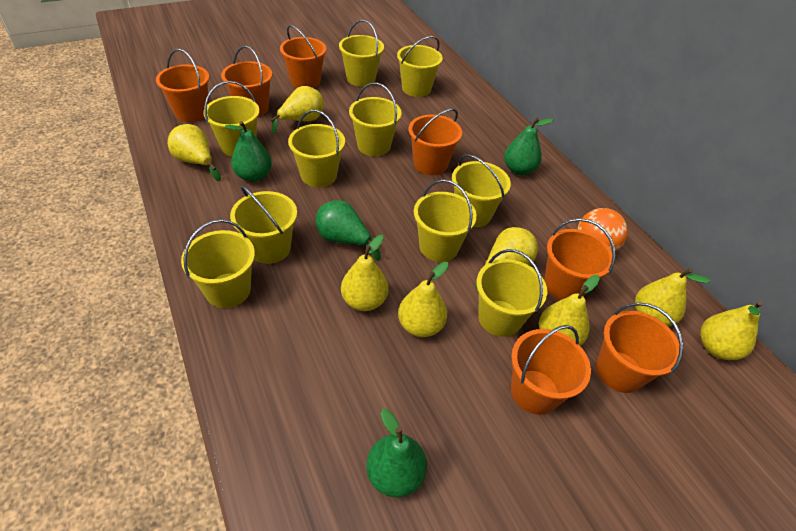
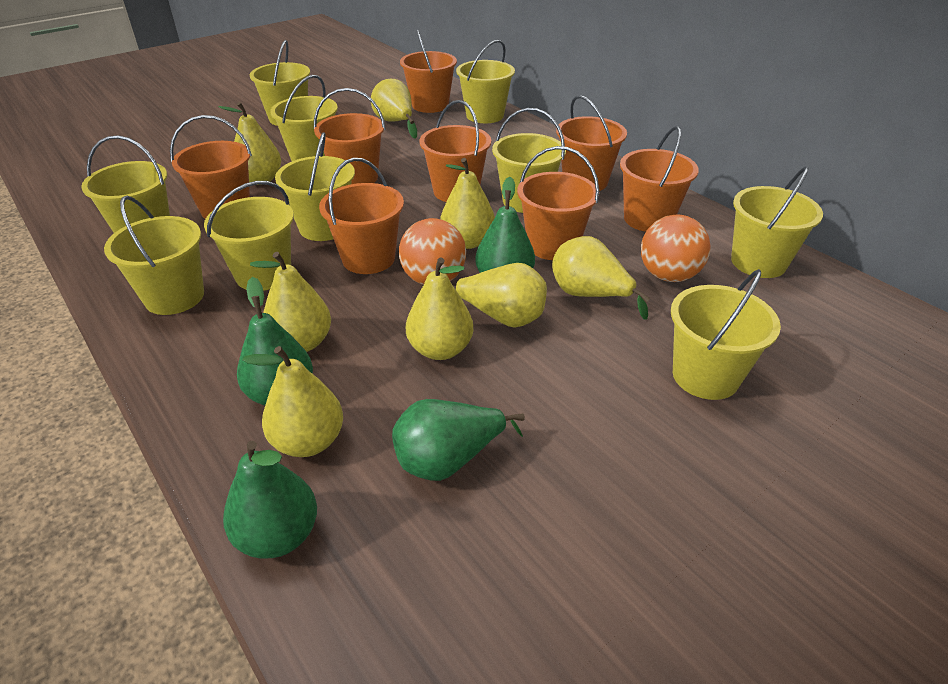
orange ball: [577,208,628,252] = 1 -> [399,218,466,285] [641,215,711,282] = 2
orange bucket: [156,49,209,122] [221,46,272,117] [280,25,326,88] [409,108,462,175] [511,325,591,415] [544,218,616,300] [596,302,683,393] = 7 -> [170,115,252,219] [314,88,385,184] [319,158,404,274] [400,29,457,113] [419,100,491,202] [517,146,599,260] [556,95,627,191] [620,126,699,232] = 8

